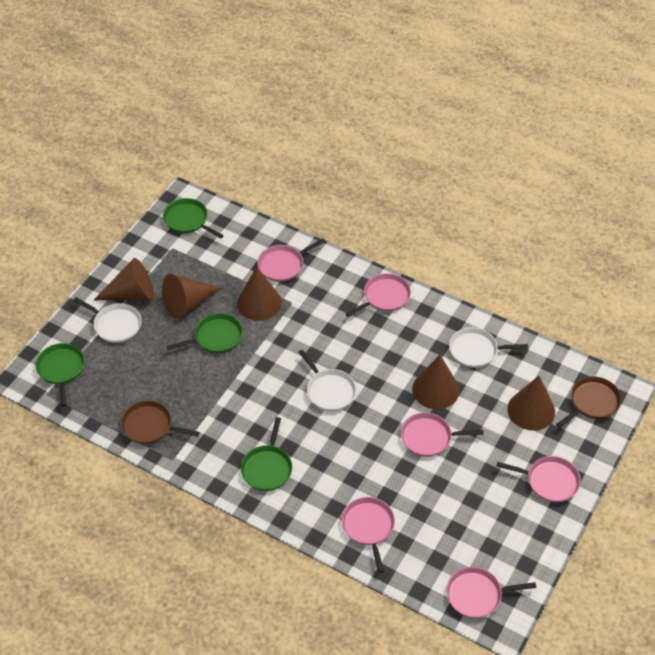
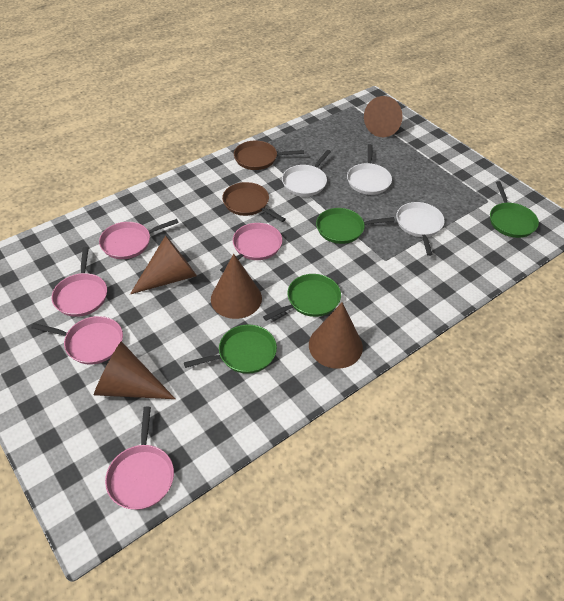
pink pan: [257,239,326,282] [342,497,395,573] [346,273,411,317] [401,412,484,457] [446,567,536,618] [496,456,581,502] = 6 -> [31,316,123,365] [52,247,107,317] [99,219,179,259] [105,407,174,510] [220,223,282,272] = 5

